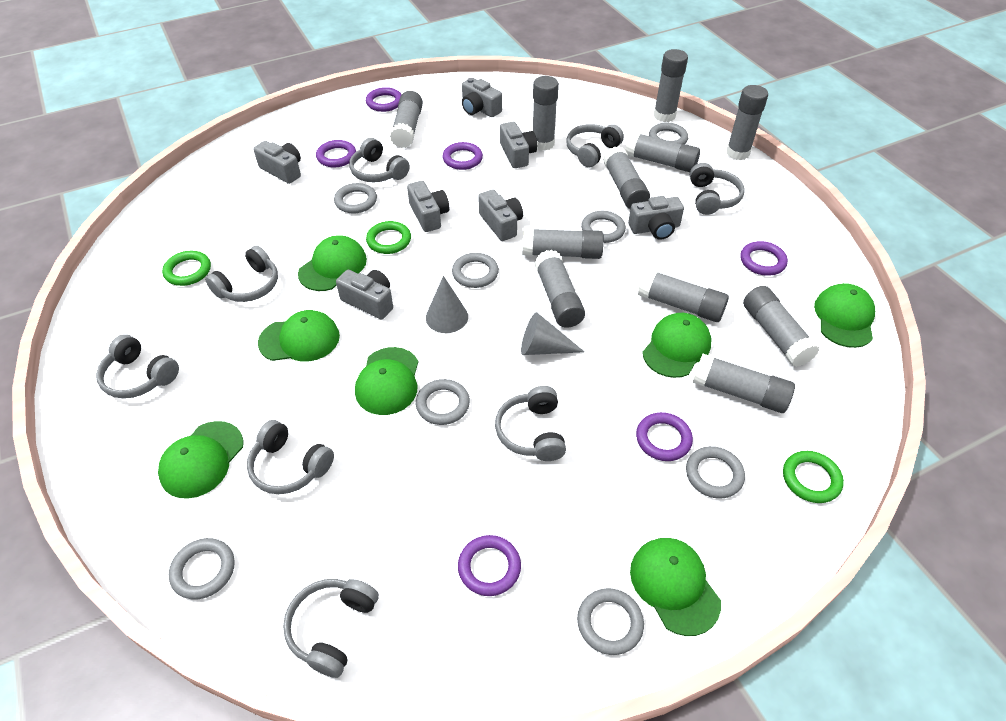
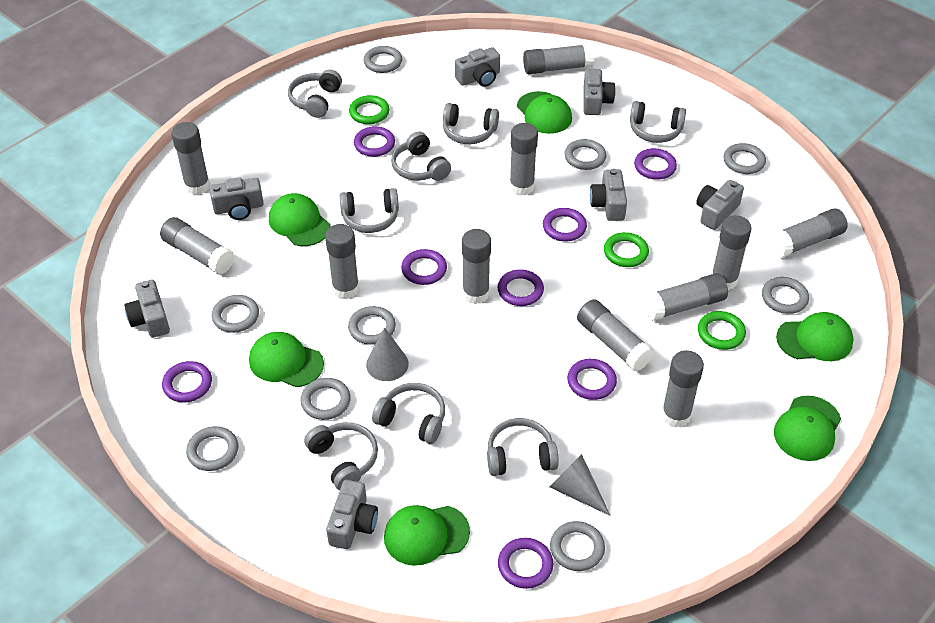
green cap: [158,421,244,499] [258,310,340,362] [298,235,367,291] [355,347,418,415] [630,538,721,636] [642,313,712,378] [814,283,875,348] = 7 -> [249,332,324,387] [269,193,330,246] [384,505,470,566] [517,91,572,134] [774,396,841,461] [776,312,854,361] = 6
grey ring: [169,538,235,600] [334,183,377,213] [416,379,470,425] [452,253,499,288] [577,588,644,655] [581,211,626,243] [649,123,688,144] [686,446,745,499] = 8 -> [186,426,238,471] [212,295,259,333] [300,378,351,420] [348,306,396,345] [363,46,402,73] [550,521,605,571] [564,139,606,170] [724,143,766,174] [762,277,809,314] = 9
purple ring: [316,140,356,167] [366,87,402,112] [442,142,483,170] [458,535,521,596] [636,412,693,461] [740,241,788,276] = 6 -> [162,361,212,402] [354,126,395,157] [401,249,447,285] [498,269,544,306] [498,538,553,589] [543,208,587,242] [567,359,617,400] [634,148,677,180] = 8

